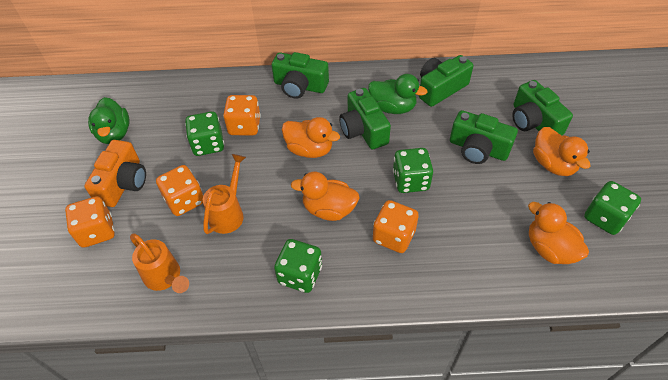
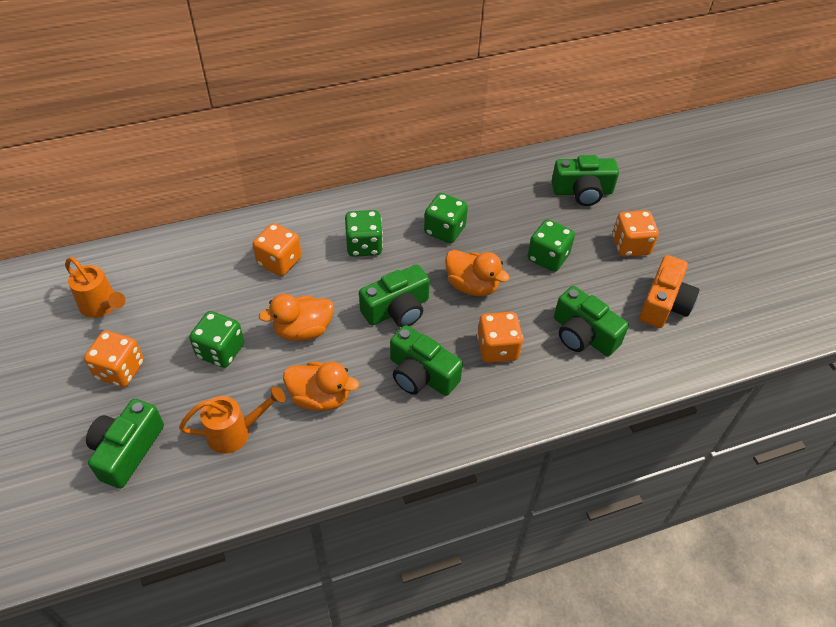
green duck: [88,97,129,144] [368,74,428,114] = 2 -> none = 0
orange duck: [282,117,340,158] [291,172,359,221] [528,202,589,264] [533,127,590,176] = 4 -> [259,294,334,341] [283,362,359,411] [445,250,510,296] = 3

